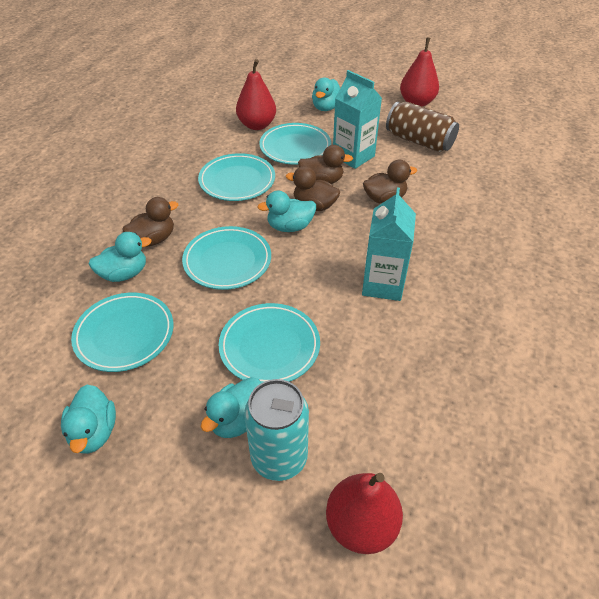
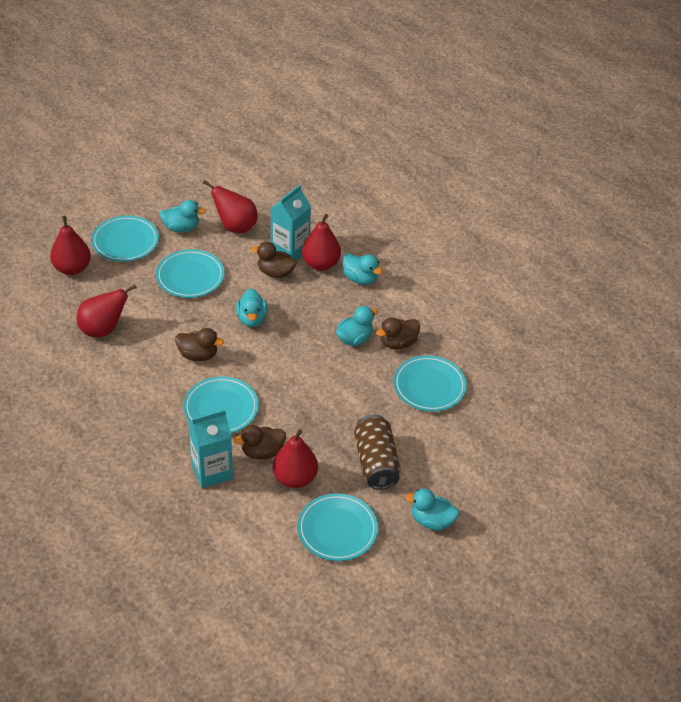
red pear: [236,59,276,130] [326,473,403,554] [400,37,439,107] = 3 -> [50,216,91,275] [77,284,137,337] [203,180,258,233] [273,429,318,488] [302,214,341,271] = 5
turquoise can: [244,379,309,481] = 1 -> none = 0

